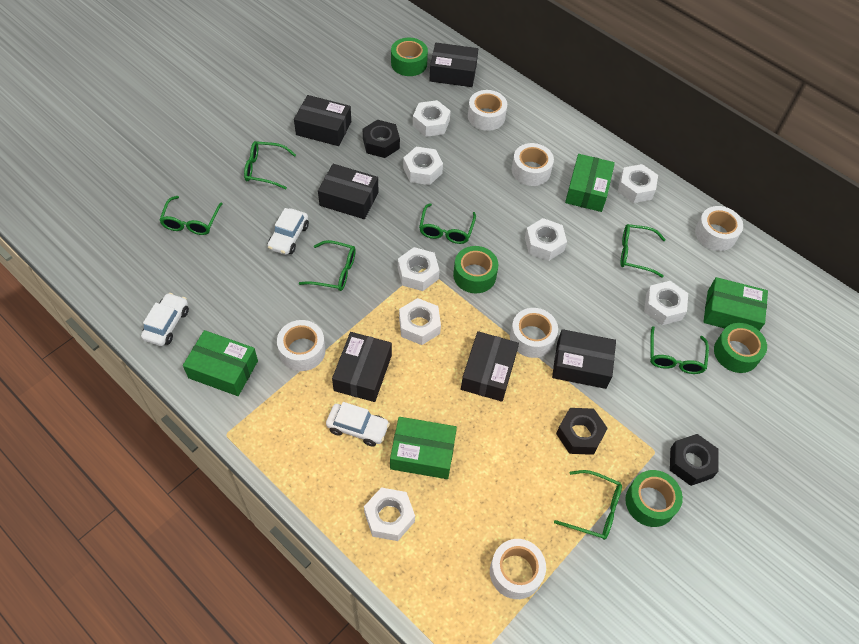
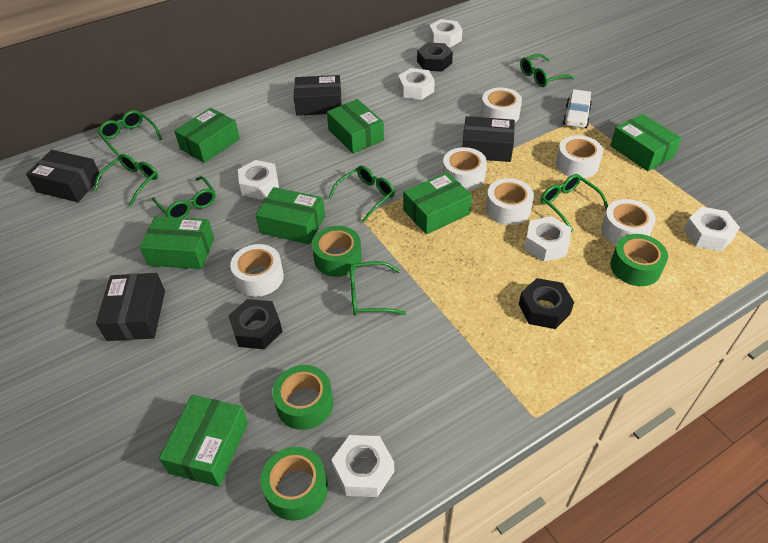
black box: [294,95,351,146] [318,164,378,219] [332,332,392,402] [429,43,478,87] [461,331,519,402] [552,329,616,389] = 6 -> [26,150,102,202] [96,273,165,341] [294,75,342,116] [462,116,515,162] = 4
green box: [183,330,258,396] [390,417,457,479] [565,154,615,212] [703,277,768,331] = 4 -> [140,216,214,269] [159,395,248,487] [174,108,240,163] [256,187,325,245] [327,99,384,154] [403,172,472,235] [610,114,682,171] = 7
white car: [141,293,189,346] [267,208,309,255] [326,402,390,447] = 3 -> [563,89,592,128] = 1
white nut: [364,487,415,541] [398,247,440,291] [399,298,441,345] [403,147,443,185] [413,100,451,137] [525,218,567,261] [618,164,658,203] [644,281,688,325] = 8 -> [238,160,279,200] [331,435,394,497] [398,68,435,100] [429,19,462,47] [524,216,571,262] [684,207,740,251] = 6

